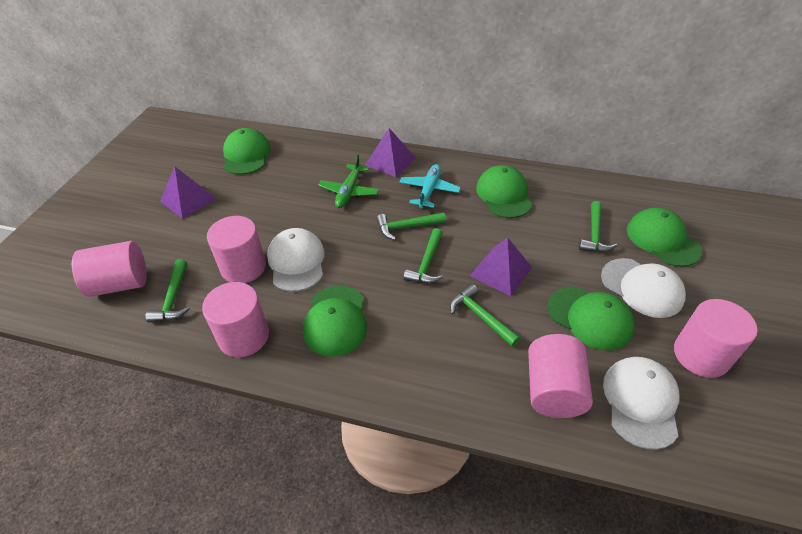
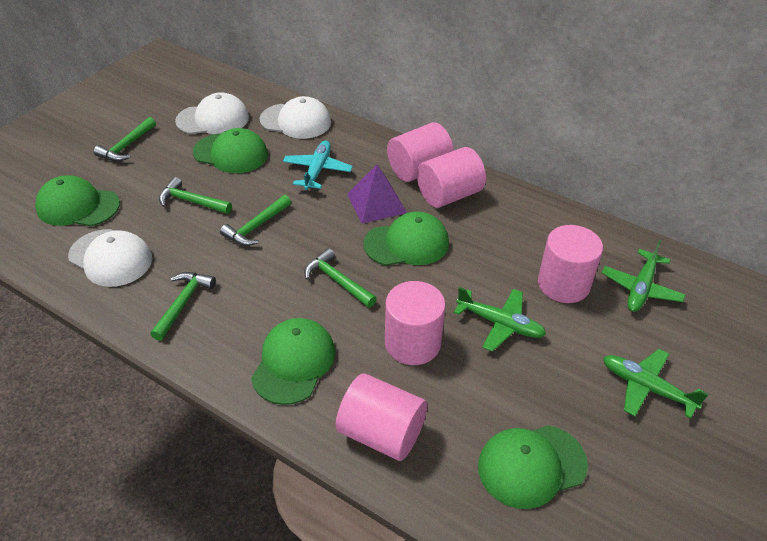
green plane: [318,154,379,208] = 1 -> [454,287,546,352] [602,240,685,312] [603,349,709,418] = 3
purple pyramid: [160,167,217,219] [365,128,416,177] [470,237,532,296] = 3 -> [347,165,407,224] = 1

